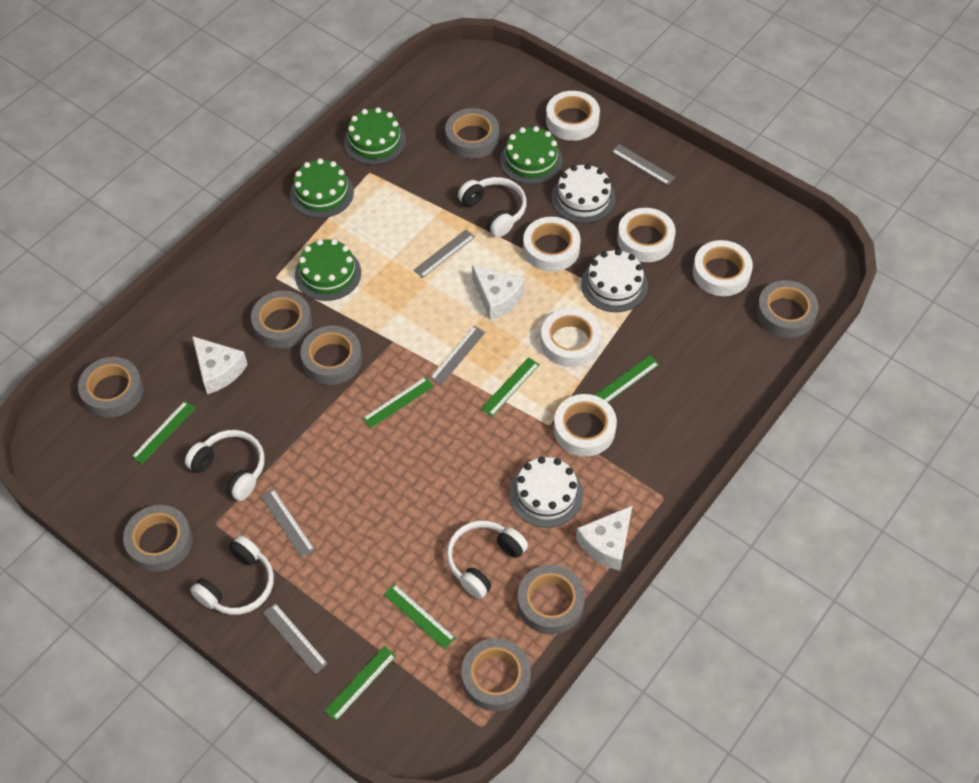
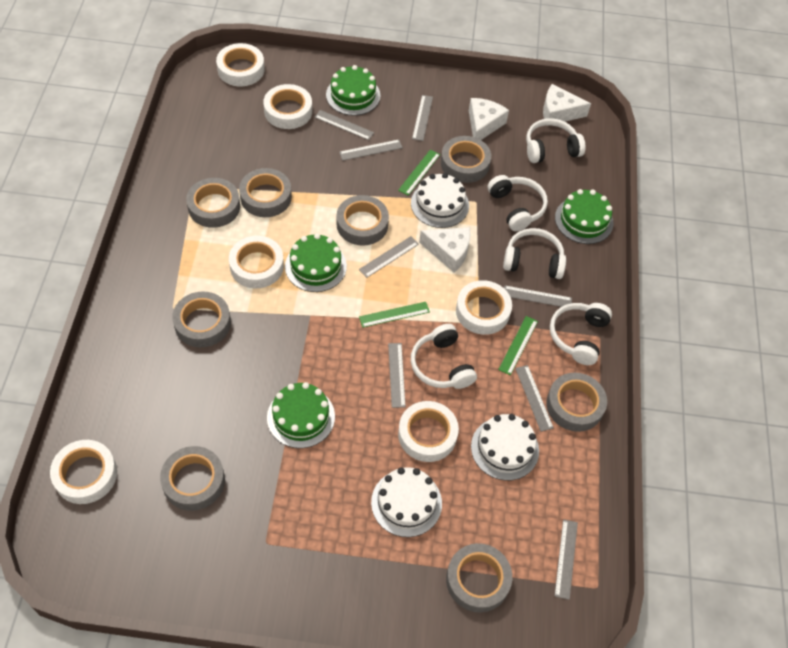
green ruler: [131,401,196,464] [324,646,396,721] [363,377,434,428] [383,584,456,649] [481,357,540,416] [595,355,659,403] = 6 -> [359,302,430,328] [398,150,440,195] [498,316,538,375] = 3
grey ruler: [260,489,315,558] [263,603,328,674] [413,230,475,278] [430,326,485,385] [611,144,675,185] = 5 -> [315,110,374,140] [339,139,403,161] [359,236,419,278] [388,343,406,408] [412,95,433,141] [504,285,572,307] [515,365,554,432] [554,519,578,600] = 8
white headphones: [185,430,265,501] [190,535,274,615] [446,520,528,599] [458,177,526,237] = 4 -> [411,324,477,389] [488,175,548,231] [503,228,566,279] [526,118,586,163] [550,303,612,365] = 5

